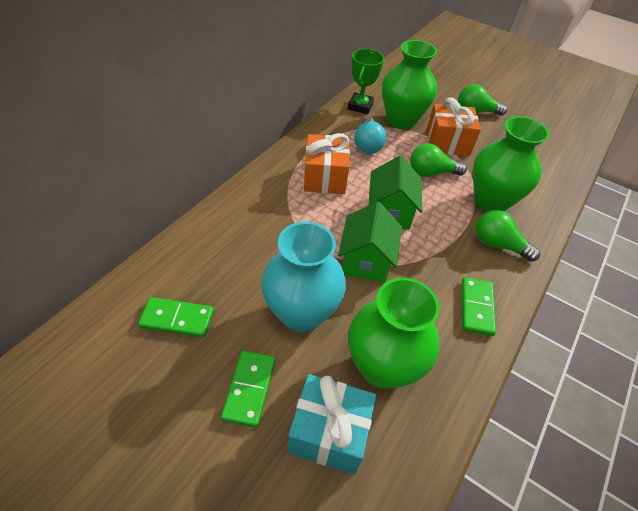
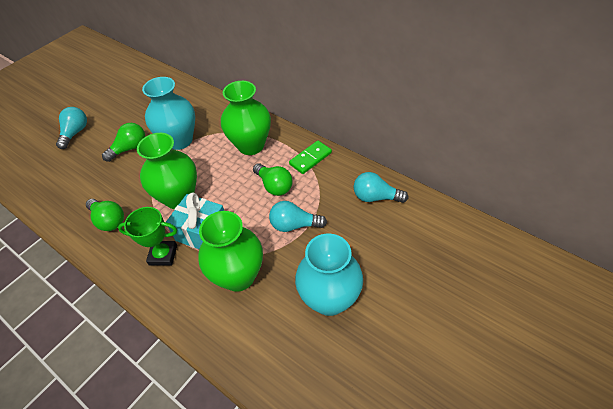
green domino: [138,297,214,338] [221,350,275,428] [462,277,496,336] = 3 -> [289,140,332,174] = 1
green house: [338,202,402,283] [368,156,422,230] = 2 -> none = 0
orange gift: [304,133,350,194] [426,97,481,156] = 2 -> none = 0
turquoise light bulb: [354,118,386,154] = 1 -> [56,107,87,149] [269,201,327,232] [354,172,408,203] = 3
turquoise vase: [261,222,346,332] = 1 -> [142,77,195,150] [295,234,363,316] = 2

